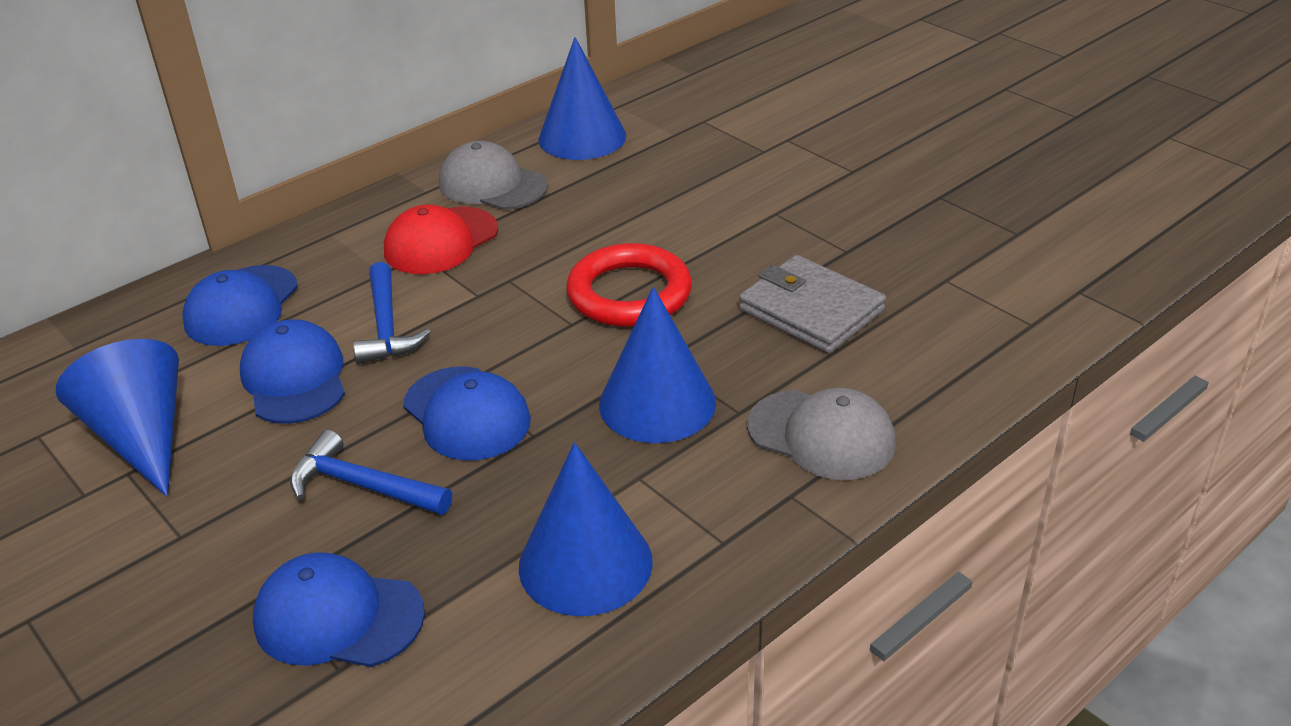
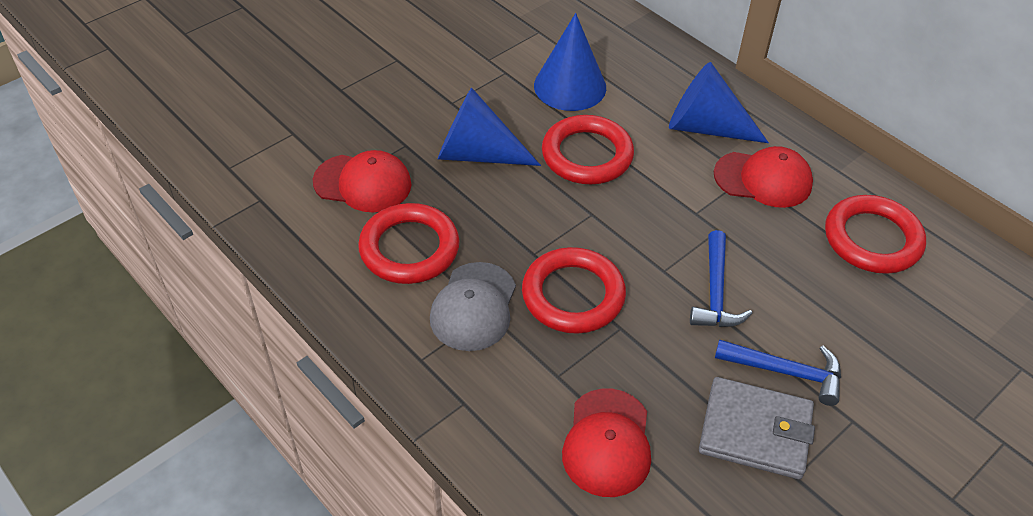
blue cap: [182,265,298,346] [240,319,345,424] [253,552,425,667] [403,366,531,461] = 4 -> none = 0
blue cone: [56,339,179,497] [519,442,653,616] [538,37,626,160] [599,287,716,443] = 4 -> [438,88,541,166] [534,13,606,111] [669,62,769,143] = 3
grey cap: [439,141,548,210] [747,388,896,480] = 2 -> [430,262,516,351] = 1
red cap: [384,205,498,274] = 1 -> [313,150,411,212] [562,389,651,497] [714,146,813,208] = 3
red ring: [566,243,692,327] = 1 -> [358,203,460,284] [522,247,626,334] [542,115,634,184] [825,195,926,274] = 4

